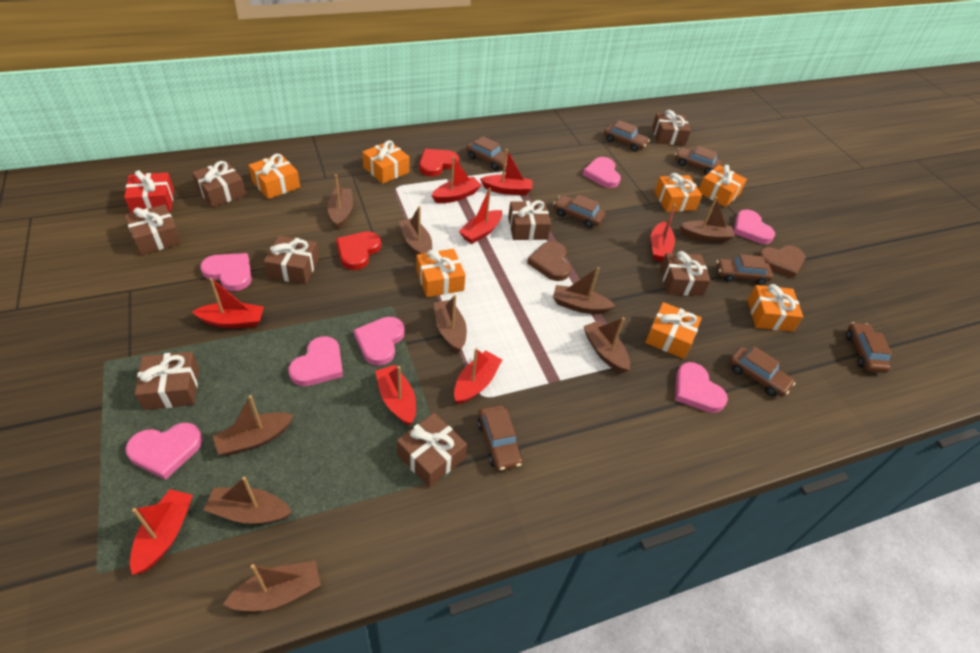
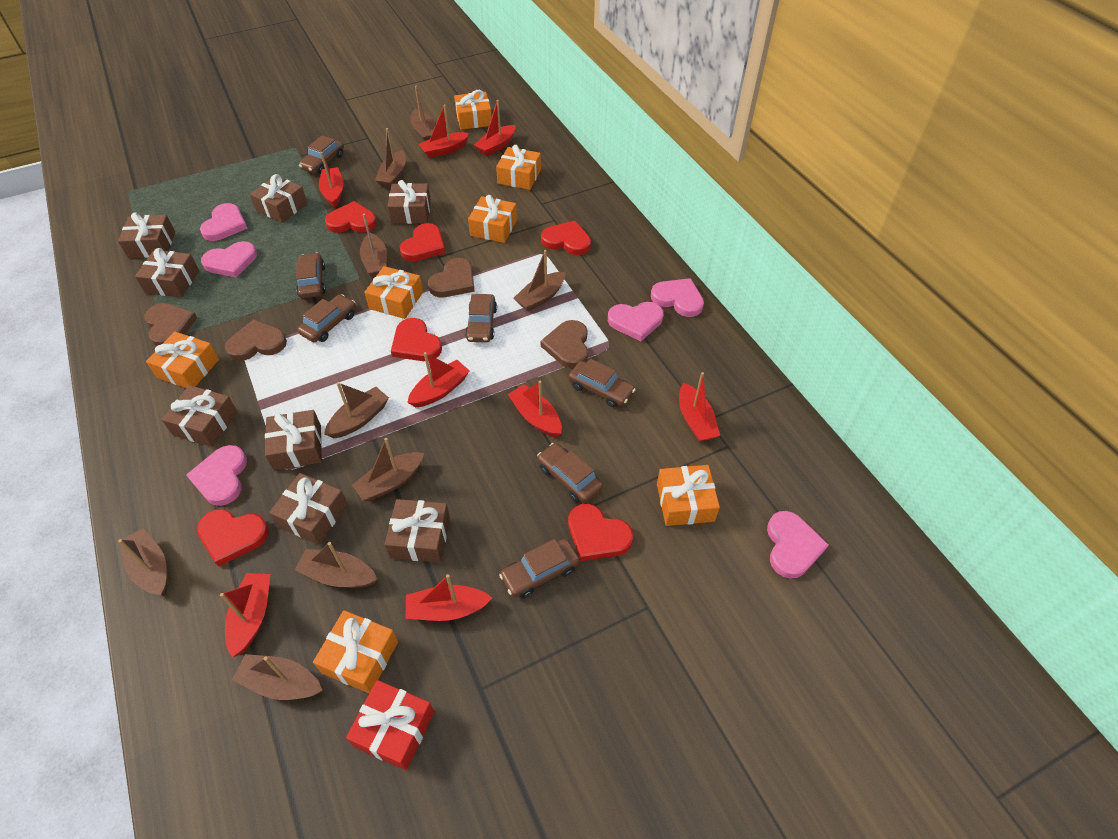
brown car: [466,136,513,170] [477,405,523,471] [553,194,605,228] [604,120,650,151] [675,146,722,175] [716,254,773,285] [729,346,795,397] [846,322,892,373] = 8 -> [296,253,326,299] [297,294,356,342] [299,135,344,174] [465,294,497,342] [499,539,580,598] [537,443,603,503] [569,358,636,408] = 7
brown heart: [527,241,571,281] [758,245,805,278] = 2 -> [144,303,197,346] [225,319,287,361] [428,258,475,297] [541,320,588,368] = 4
pink heart: [125,423,203,480] [200,253,252,291] [288,336,343,386] [354,317,405,366] [583,157,621,188] [675,362,728,413] [734,210,775,244] = 7 -> [186,445,247,506] [200,203,248,241] [201,241,257,278] [608,302,664,341] [651,278,704,317] [767,511,829,579] = 6
red heart: [336,231,381,270] [419,149,459,176] = 2 -> [197,509,269,567] [325,201,377,233] [391,318,442,361] [400,223,446,261] [541,221,591,255] [568,504,633,561] = 6

